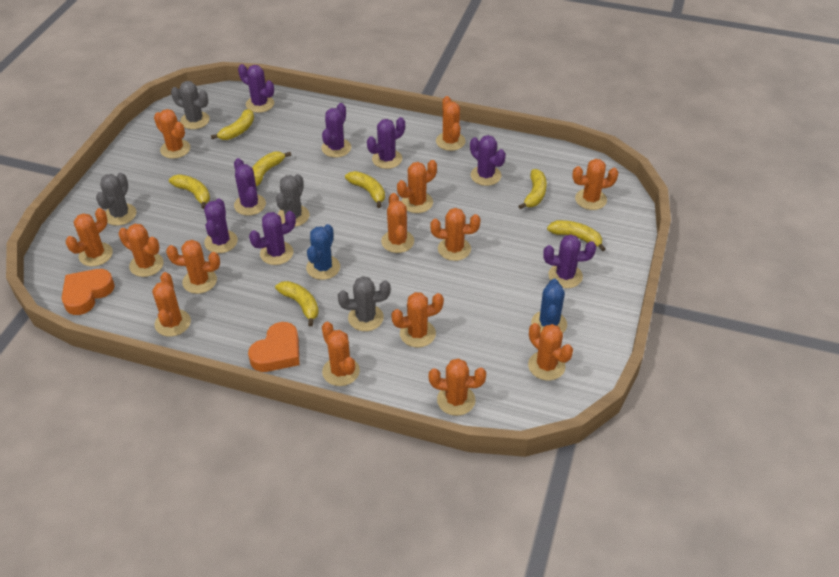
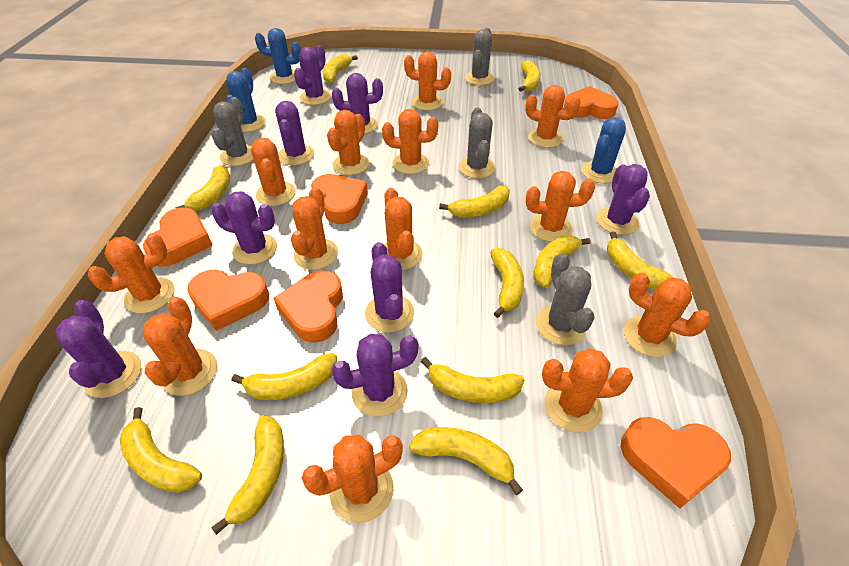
blue cactus: [306,224,340,280] [531,279,567,333] = 2 -> [226,68,266,132] [255,28,301,84] [581,117,626,184] = 3
orange cactus: [66,208,113,266] [119,224,164,277] [152,272,191,337] [154,109,190,159] [166,240,220,294] [322,322,360,386] [381,193,414,253] [391,292,444,348] [397,160,437,213] [429,358,486,416] [430,208,480,261] [436,96,466,151] [528,323,573,381] [572,159,618,210] = 14 -> [88,233,175,314] [144,297,217,396] [251,138,296,206] [291,187,338,270] [302,435,403,523] [327,110,369,175] [382,109,438,174] [384,188,423,270] [404,51,451,111] [525,85,581,148] [526,171,595,242] [542,348,633,433] [624,272,711,357] = 13
orange heart: [62,269,115,315] [248,322,300,372] = 2 -> [143,208,213,267] [187,270,269,331] [273,270,343,343] [311,174,368,224] [564,86,619,119] [621,417,731,509] = 6
yellow banana: [169,174,210,209] [211,109,254,140] [252,152,291,186] [275,281,319,326] [345,171,385,208] [519,169,547,209] [547,220,606,251] = 7 -> [120,407,202,493] [175,165,230,211] [211,415,284,535] [231,353,337,400] [323,54,358,83] [409,427,523,495] [421,357,524,403] [439,186,510,218] [490,248,524,318] [519,60,540,92] [533,236,590,288] [607,232,672,290] = 12

